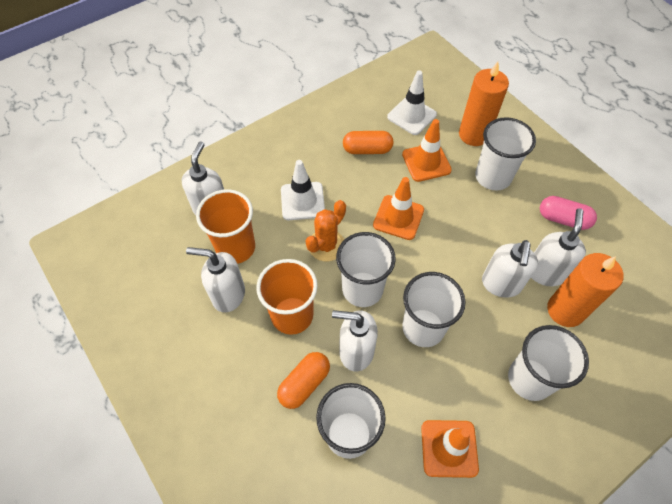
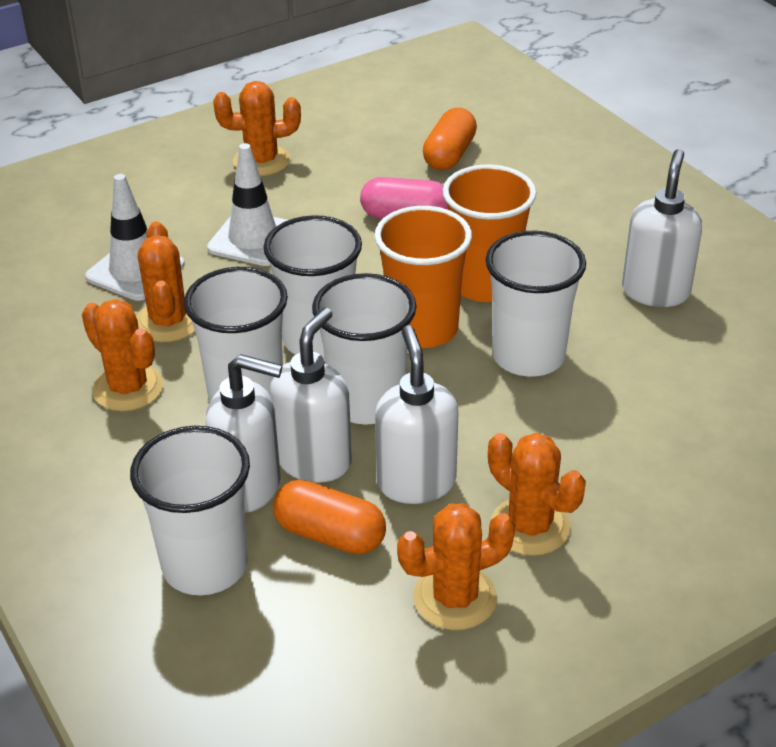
orange cactus: [306,200,346,261] = 1 -> [82,299,163,411] [136,221,195,342] [213,81,301,176] [397,503,516,630] [488,433,586,556] = 5
orange candle: [459,62,509,146] [547,253,623,327] = 2 -> none = 0
orange traffic cone: [373,177,424,240] [402,119,452,182] [421,420,479,478] = 3 -> none = 0
white soap dispenser: [182,141,224,215] [186,247,245,312] [332,310,378,372] [482,240,538,298] [531,208,586,286] = 5 -> [205,354,282,513] [270,308,352,483] [375,325,459,504] [622,149,702,307] = 4

